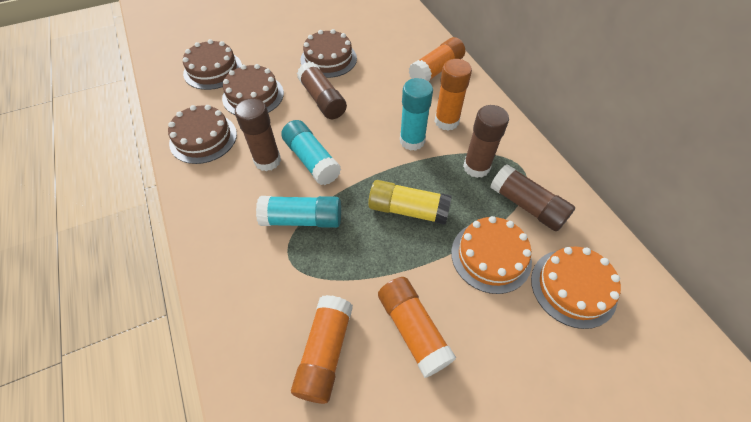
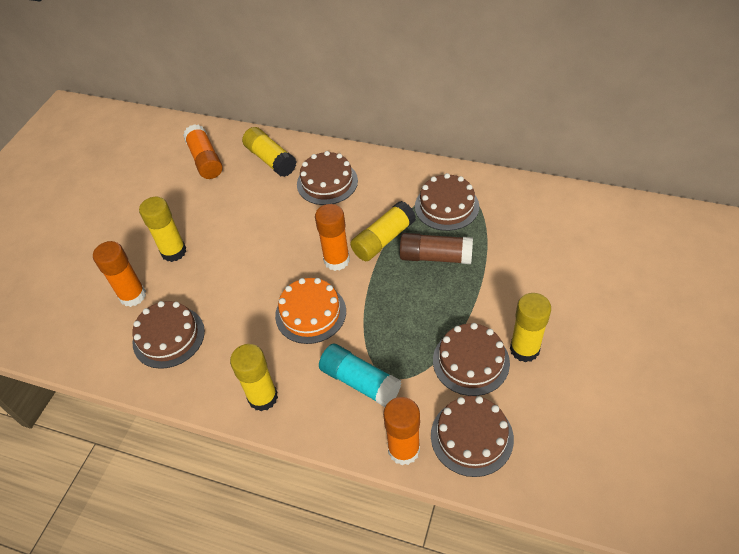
brown cake: [168,105,237,164] [183,39,242,90] [222,64,284,115] [301,29,357,78] = 4 -> [132,301,205,369] [297,151,358,205] [415,173,479,231] [431,396,514,477] [433,323,510,396] = 5
brown glue stick: [235,98,281,171] [297,62,347,119] [463,105,509,178] [490,164,575,232] = 4 -> [399,233,473,264] = 1
orange cake: [451,216,532,294] [531,247,621,329] = 2 -> [275,278,346,344] = 1
turquoise glue stick: [256,196,341,228] [281,120,341,185] [400,78,433,151] = 3 -> [319,344,401,407] = 1
yellow glue stick: [368,180,452,225] = 1 -> [139,197,186,262] [230,344,278,411] [242,127,297,177] [350,201,416,261] [510,293,551,362] = 5

